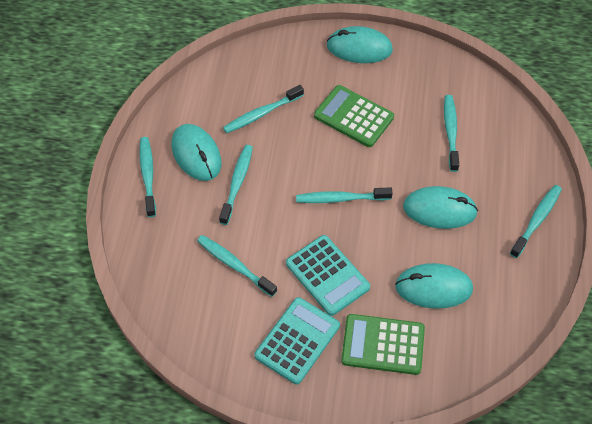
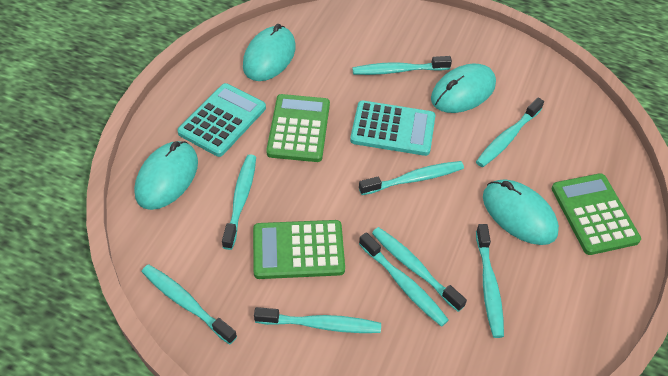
green calculator: [314,85,394,147] [341,314,425,375] = 2 -> [253,220,345,279] [266,94,330,162] [552,173,641,255] = 3
turquoise toothbrush: [139,137,156,217] [197,235,277,297] [219,145,253,225] [223,85,304,133] [296,187,393,203] [444,95,459,172] [510,185,562,258] = 7 -> [142,264,237,344] [222,155,256,250] [254,307,381,333] [352,56,452,75] [359,161,464,195] [359,232,449,327] [372,227,467,312] [476,98,544,167] [476,224,504,338] = 9

